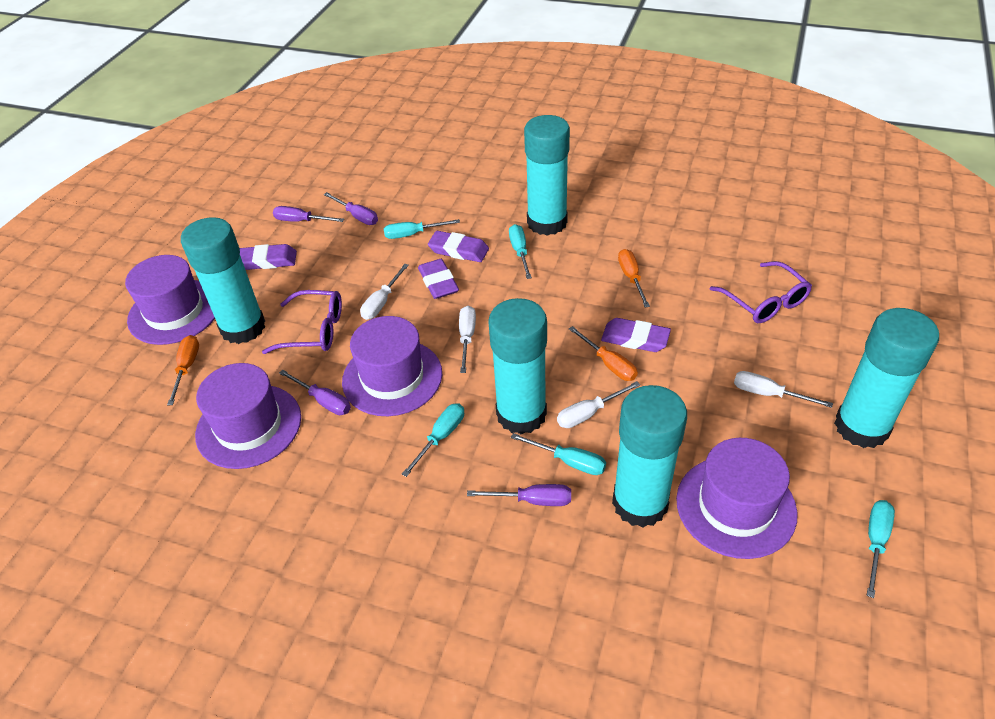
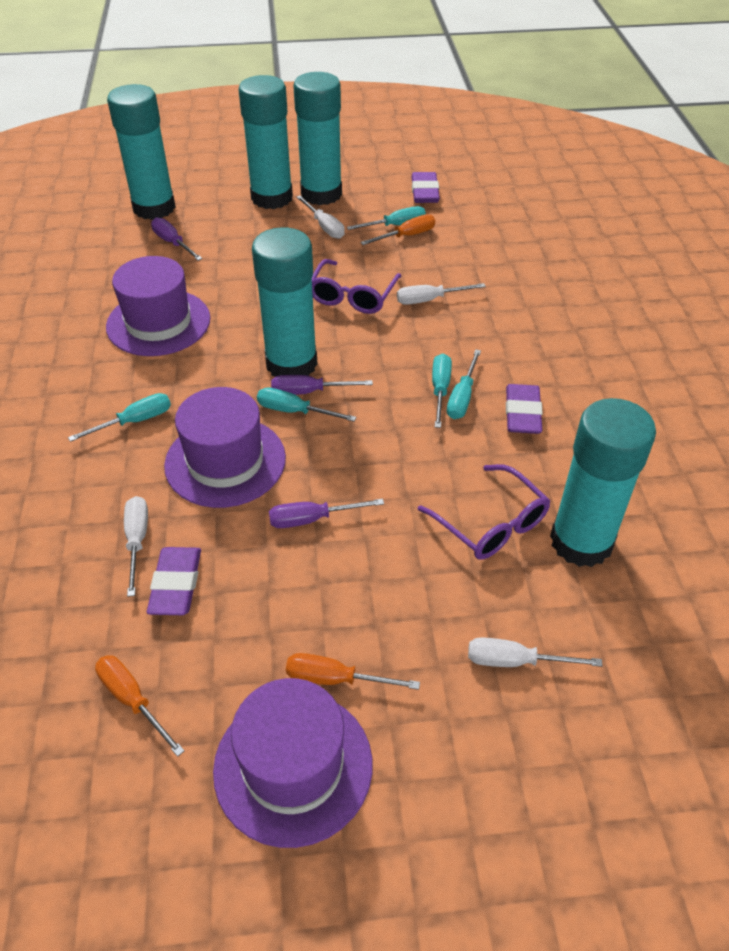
purple eraser: [240,244,297,270] [418,259,459,299] [428,231,489,262] [601,318,671,352] = 4 -> [147,547,201,615] [412,172,440,203] [506,384,543,434] = 3
purple hat: [125,255,215,345] [195,363,301,469] [342,316,442,416] [676,438,798,559] = 4 -> [106,256,211,356] [164,387,286,508] [213,678,372,848] = 3
purple screwdriver: [273,206,344,222] [279,370,351,415] [324,192,378,225] [467,484,571,506] = 4 -> [151,217,203,261] [269,499,384,528] [271,375,373,395] = 3

